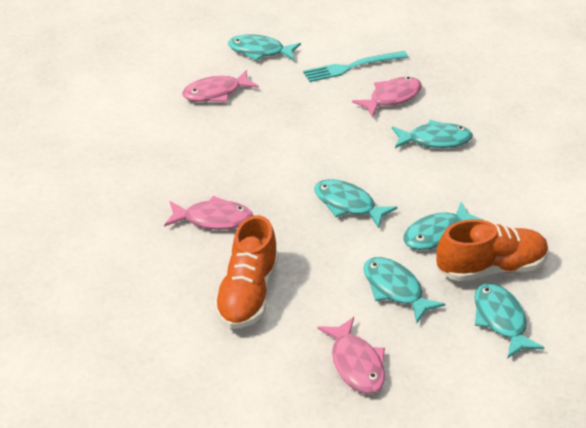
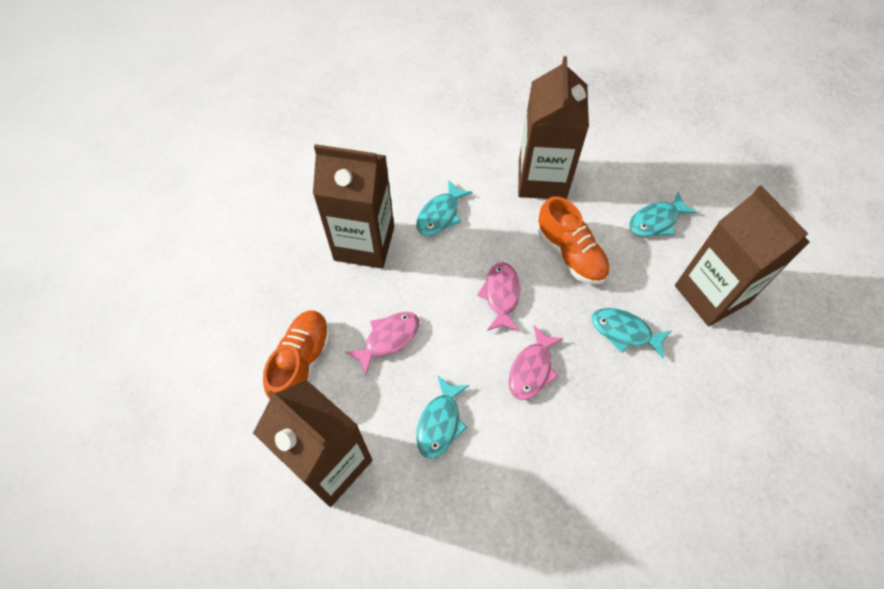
brown carton: none = 0 -> [253,380,372,507] [313,144,394,269] [518,56,589,200] [675,185,810,326] = 4
pink fish: [164,196,253,230] [182,70,259,102] [317,317,385,394] [352,77,422,117] = 4 -> [345,312,419,376] [477,262,520,331] [509,325,564,400] = 3
turquoise fish: [228,34,301,61] [314,179,397,228] [364,257,445,323] [392,120,473,148] [403,202,485,250] [474,283,545,359] = 6 -> [416,179,472,236] [416,375,469,458] [592,308,671,359] [629,192,697,236] = 4
turquoise fork: [303,51,408,82] = 1 -> none = 0

